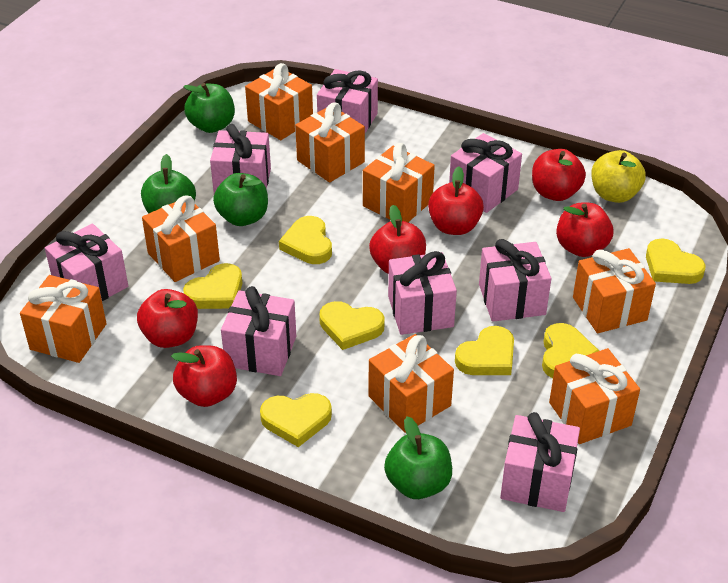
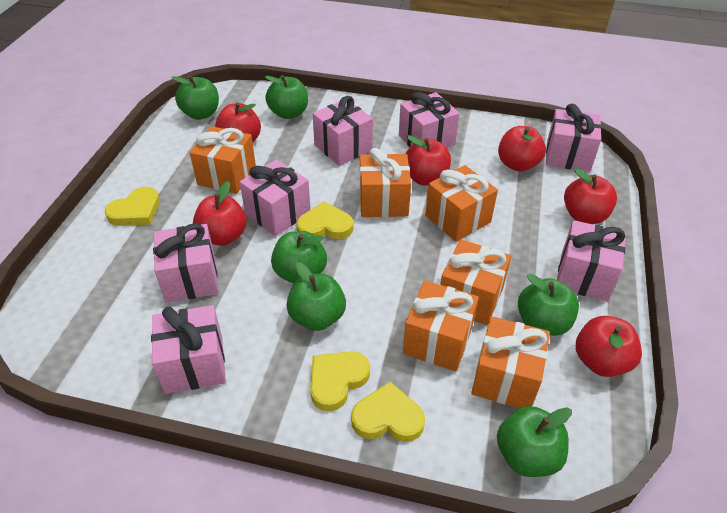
green apple: [141,154,196,214] [183,83,235,133] [213,173,268,226] [384,417,452,499] = 4 -> [172,76,219,120] [264,75,308,119] [271,231,327,283] [286,262,346,331] [497,406,572,477] [518,274,579,336] = 6
orange gift: [20,275,107,363] [142,195,220,282] [245,63,313,140] [295,102,365,182] [363,143,435,222] [369,334,454,433] [549,348,640,444] [573,248,656,333] = 8 -> [190,126,256,194] [360,148,411,217] [403,280,479,372] [425,165,498,242] [440,239,511,325] [471,316,550,408] = 6
pink gift: [45,223,128,301] [210,124,271,194] [221,286,296,376] [317,69,378,133] [388,251,457,335] [449,133,522,213] [479,239,551,322] [500,412,580,512] = 8 -> [151,305,226,394] [153,223,219,303] [240,159,311,236] [313,96,373,166] [399,92,460,148] [546,104,602,172] [557,220,626,301] = 7
yellow apple: [591,150,646,203] = 1 -> none = 0
yellow heart: [183,263,243,309] [260,393,332,447] [279,216,332,264] [319,301,385,350] [455,326,514,375] [542,323,599,378] [646,239,706,284] = 7 -> [105,187,160,226] [296,201,353,240] [310,351,370,411] [351,382,425,442] = 4

